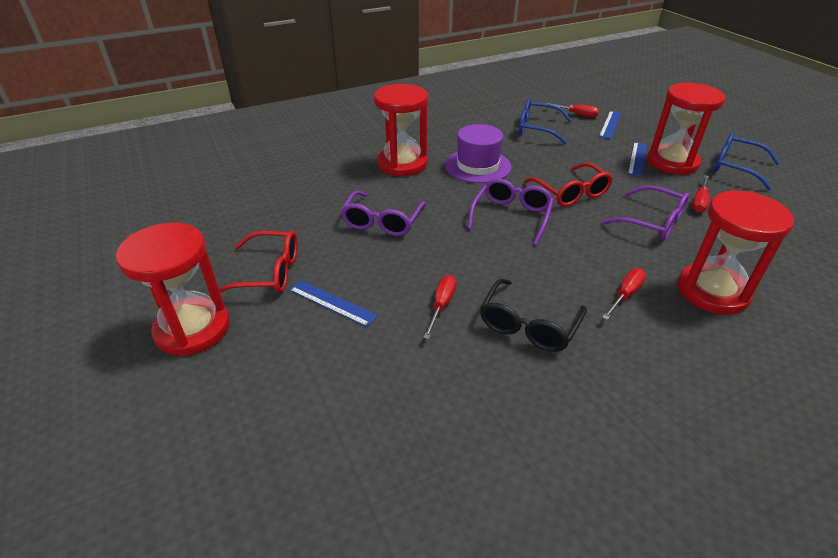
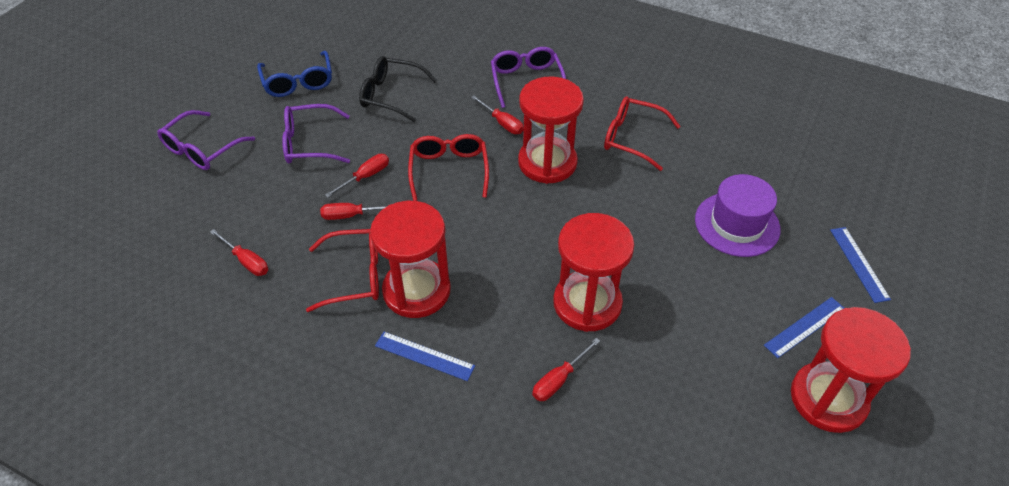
blue glasses: [519,99,572,144] [714,133,780,190] = 2 -> [257,51,332,97] = 1
red glasses: [219,231,297,293] [524,163,613,207] = 2 -> [306,229,379,312] [408,134,489,201] [604,97,681,171] = 3
red screwdriver: [423,275,456,339] [546,103,599,117] [602,268,646,320] [692,175,709,213] = 4 -> [210,229,268,276] [320,203,387,220] [325,154,389,198] [471,96,524,134] [532,338,600,401] = 5

